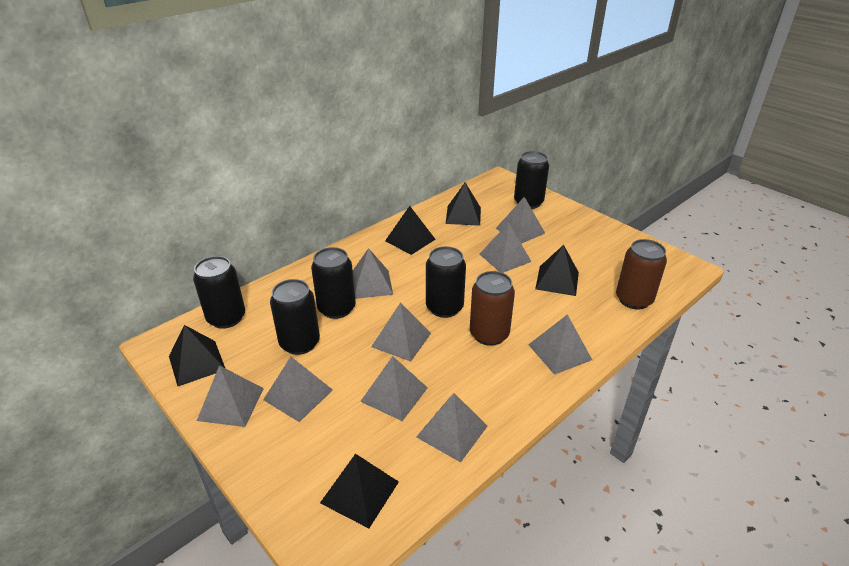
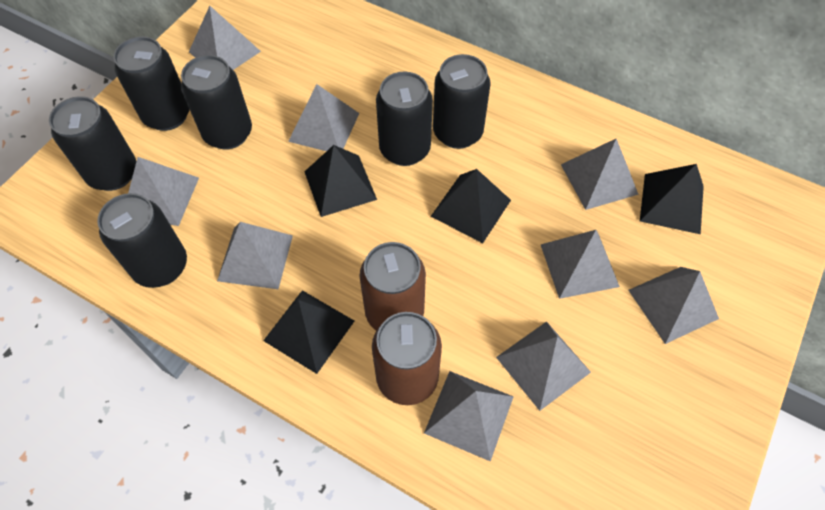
black can: [193,256,245,329] [270,279,320,355] [311,247,355,319] [426,246,466,318] [514,151,549,209] = 5 -> [49,96,136,191] [97,193,187,288] [113,36,190,131] [181,55,252,150] [376,72,433,166] [433,54,491,149] = 6
black pyramid: [169,325,226,386] [320,454,399,528] [385,206,435,255] [446,183,481,226] [535,245,579,296] = 5 -> [263,290,354,374] [304,145,377,217] [431,169,511,243] [640,164,704,234] = 4

